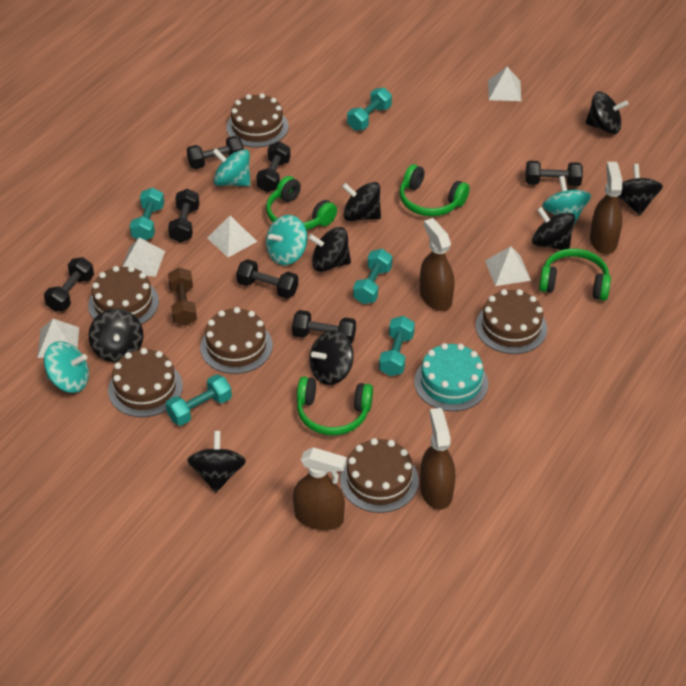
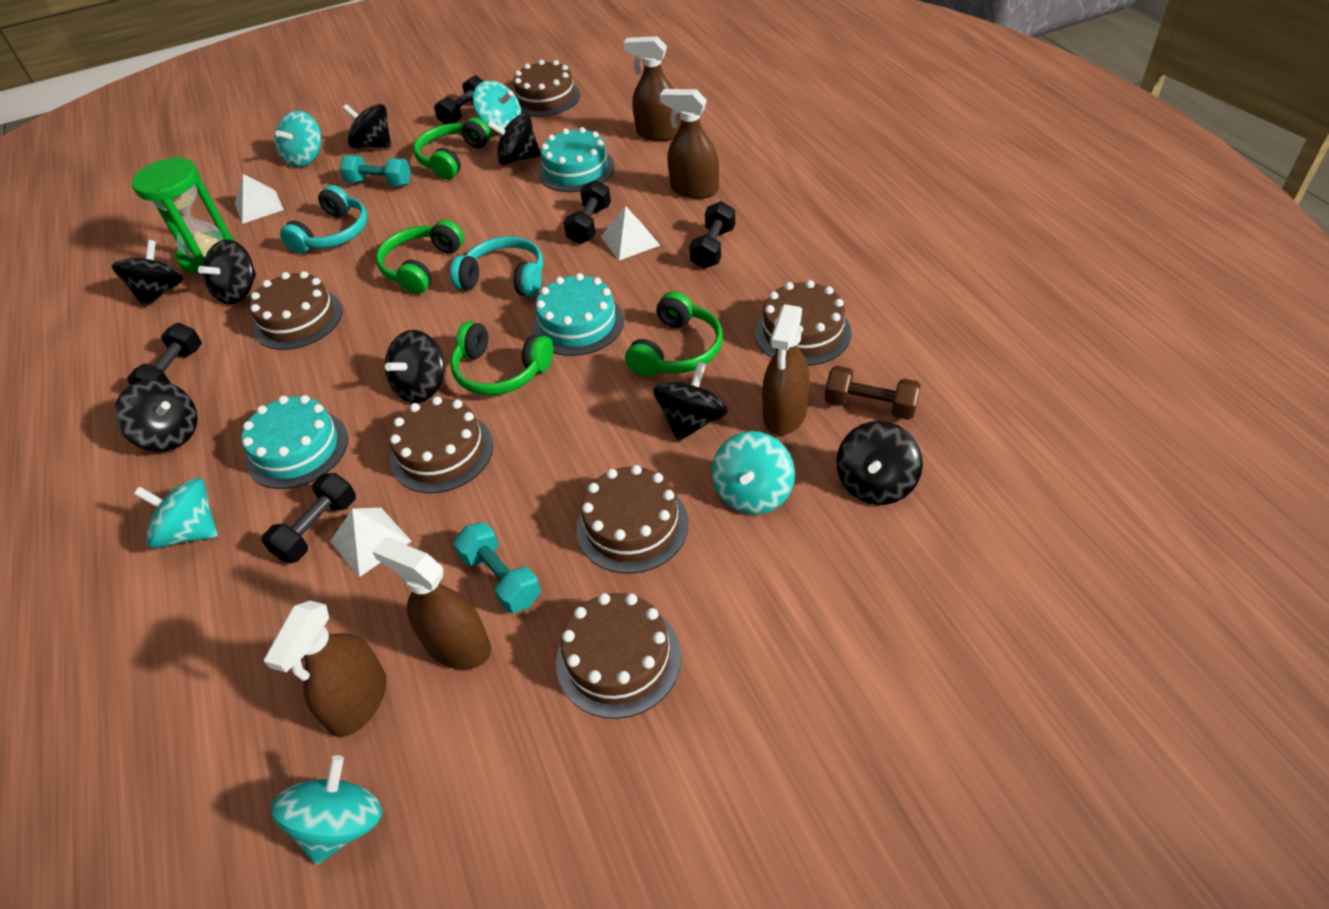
black dumbbell: [44,257,94,312] [168,189,199,243] [187,136,244,169] [236,259,298,299] [256,142,290,192] [292,310,356,344] [525,161,583,186] = 7 -> [127,323,202,385] [262,473,356,563] [434,75,483,124] [563,180,611,244] [689,201,735,269] = 5
brown spray bottle: [293,447,347,530] [420,218,454,311] [420,408,455,510] [590,162,622,254] = 4 -> [264,601,387,737] [372,538,491,670] [623,36,681,141] [660,89,719,199] [762,304,810,435] = 5
green hourglass: none = 0 -> [132,158,235,273] = 1
turquoise cake: [414,343,488,411] = 1 -> [242,395,348,489] [533,273,624,356] [538,127,615,192] = 3
turquoise dumbbell: [130,187,164,240] [166,375,232,426] [347,88,392,131] [353,249,392,304] [379,316,415,376] = 5 -> [340,155,411,186] [454,522,541,613] = 2
turquoise headphones: none = 0 -> [280,185,368,254] [450,236,543,297] = 2
turquoise spinning top: [44,341,89,393] [212,148,250,186] [266,215,307,265] [542,176,591,224] = 4 -> [134,478,218,549] [271,755,382,865] [275,111,321,167] [473,81,521,129] [712,431,795,515] = 5
white pyramid: [37,319,79,358] [122,238,165,277] [207,216,257,257] [485,246,531,286] [488,67,521,101] = 5 -> [235,174,284,224] [330,508,411,577] [601,206,660,260] = 3

